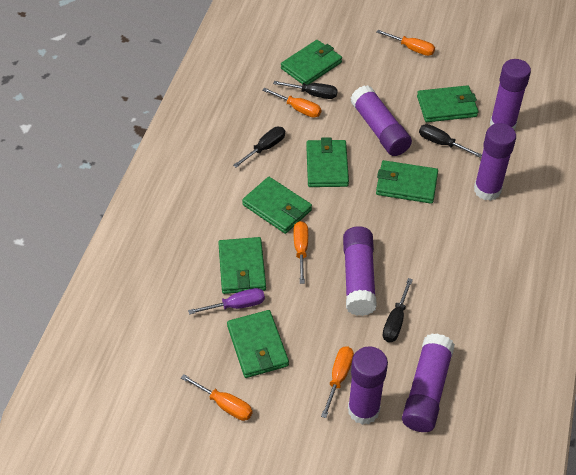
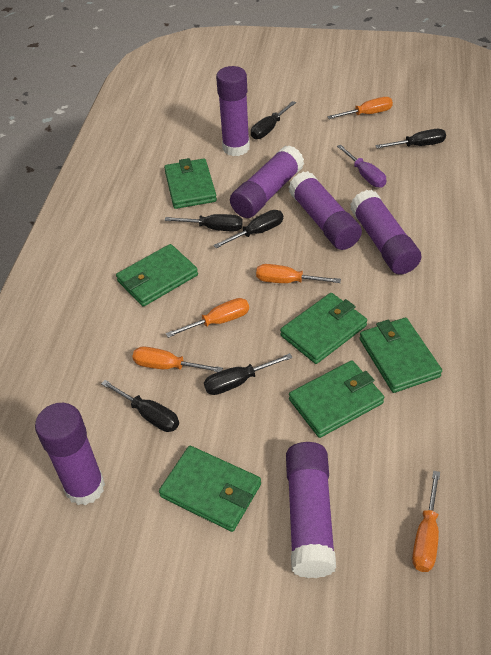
black screwdriver: [233,127,285,168] [273,81,338,99] [383,278,413,342] [419,124,482,157] = 4 -> [101,380,179,432] [164,214,243,231] [204,353,293,395] [213,210,283,248] [251,101,296,139] [375,129,446,148] = 6
green wallet: [218,237,266,294] [227,310,289,378] [242,177,312,234] [281,40,342,84] [306,138,349,187] [376,160,438,204] [417,85,478,122] = 7 -> [116,244,198,307] [159,446,261,532] [164,158,217,209] [280,293,367,364] [289,360,384,438] [359,317,442,393] = 6

